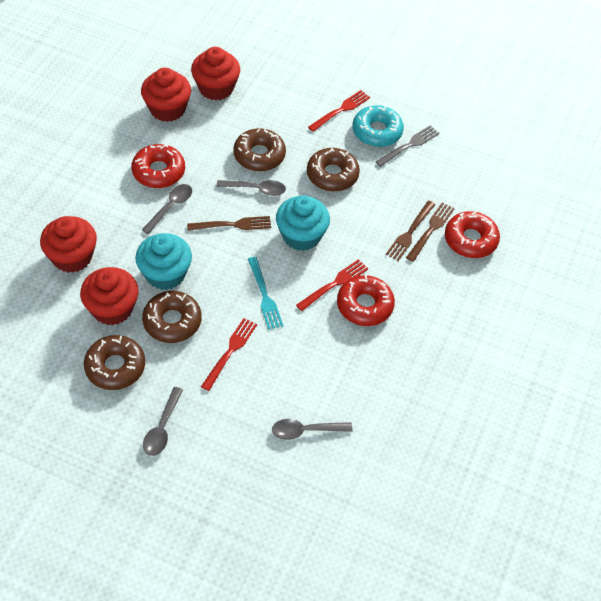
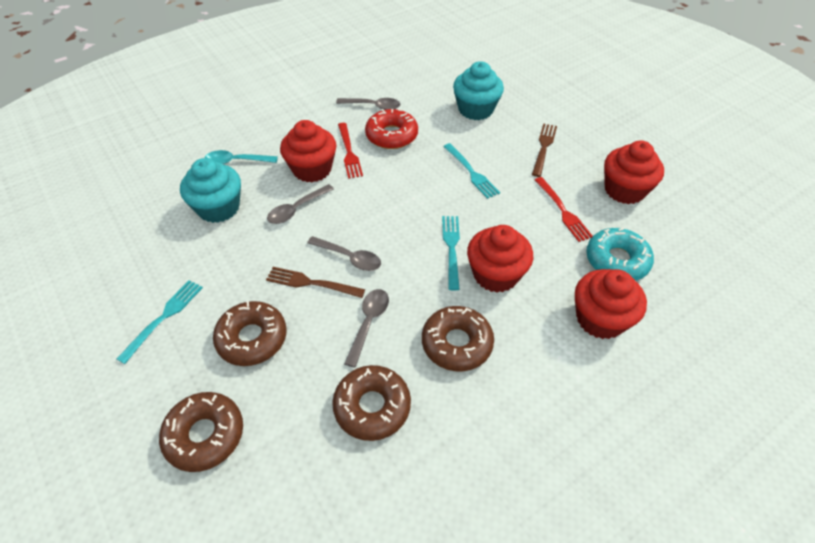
brown fork: [187,216,271,231] [386,201,435,261] [406,202,455,262] = 3 -> [266,267,365,298] [532,123,557,177] = 2
grey fork: [376,125,440,167] = 1 -> none = 0
red donut: [132,144,185,188] [337,275,395,326] [445,211,500,258] = 3 -> [365,109,418,149] = 1
red fork: [201,318,257,391] [296,259,368,311] [308,90,370,132] = 3 -> [338,123,363,179] [535,177,593,242] = 2
turquoise fork: [248,257,283,330] = 1 -> [117,280,203,364] [442,216,460,290] [443,143,500,199] = 3
turquoise spoon: none = 0 -> [205,150,278,164] = 1

